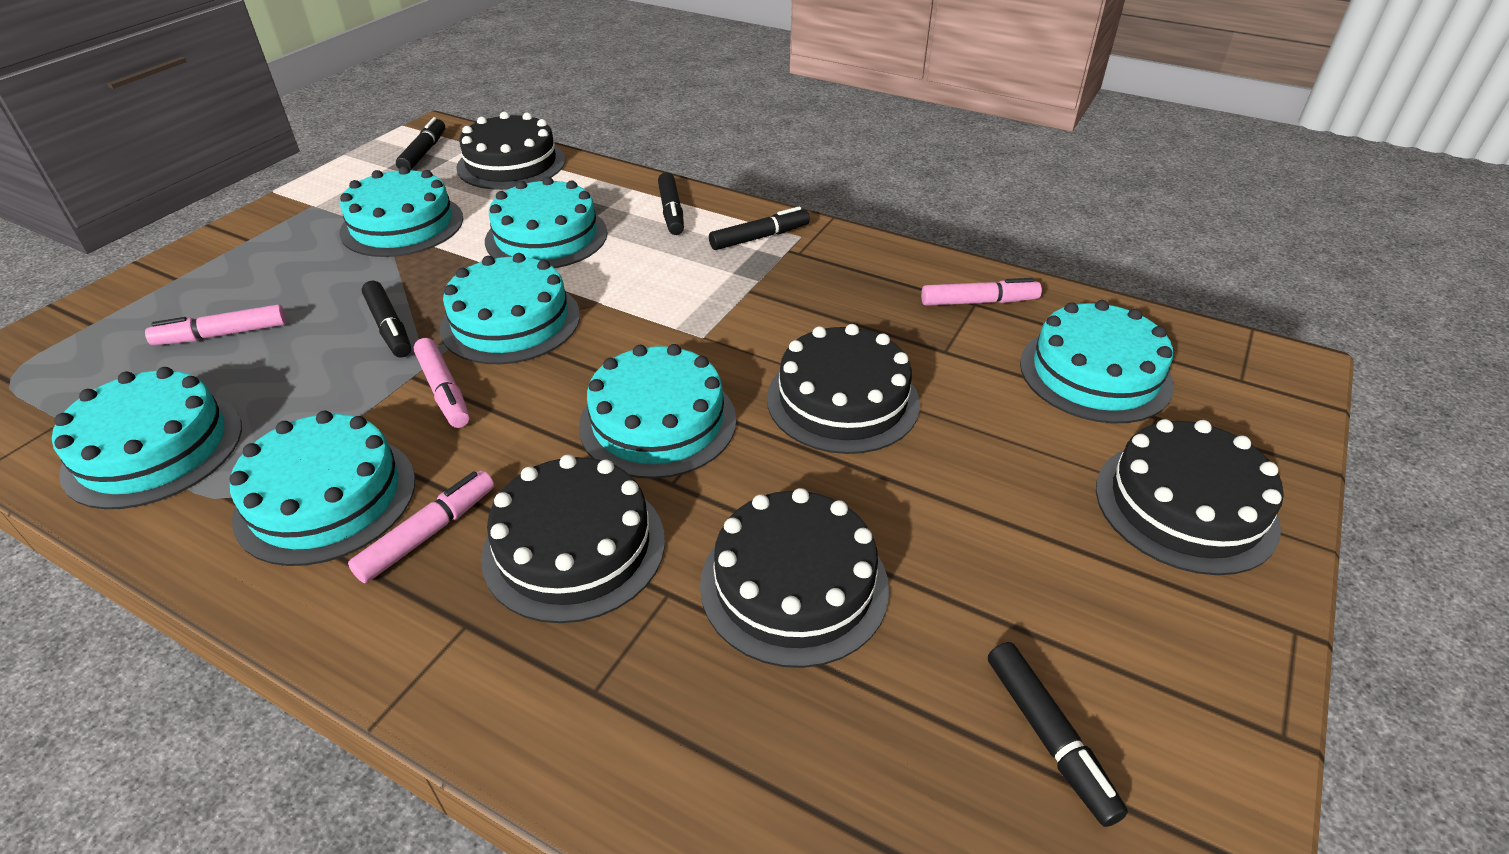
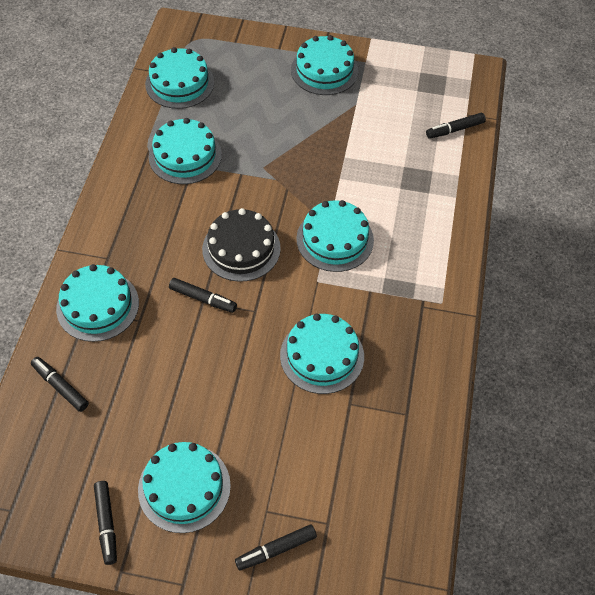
black cake: [456,112,565,190] [481,455,665,623] [700,488,889,668] [767,324,920,454] [1096,419,1284,575] = 5 -> [202,208,281,282] = 1
pink marker: [145,304,286,346] [348,470,494,583] [414,338,470,428] [921,278,1042,306] = 4 -> none = 0

